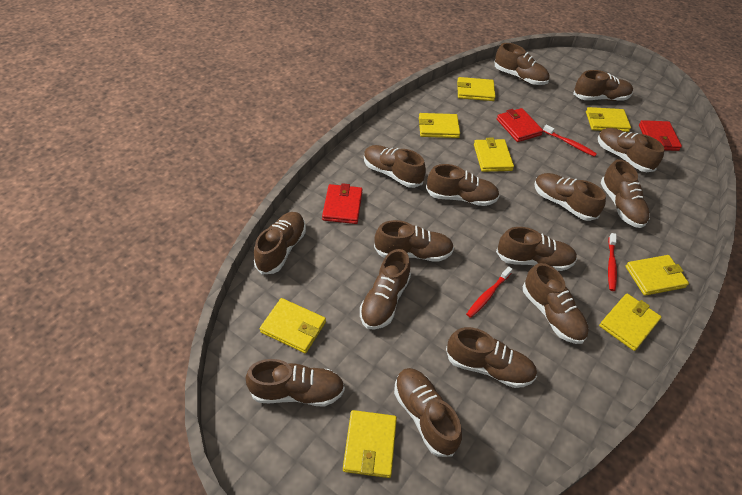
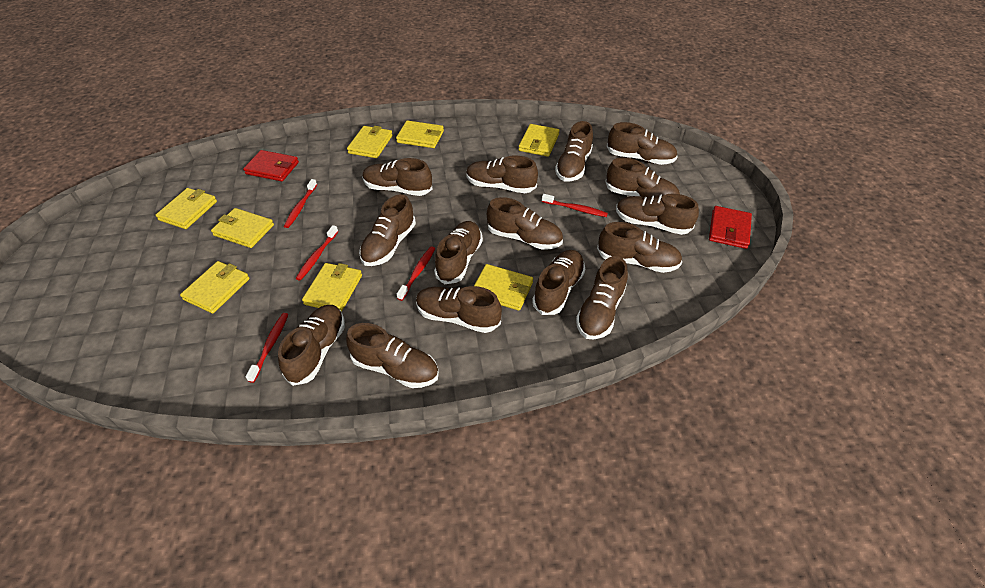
red toothbrush: [466,266,513,318] [543,125,597,157] [608,233,617,291] = 3 -> [246,313,289,383] [284,179,317,228] [296,225,338,281] [397,246,435,301] [542,194,608,217] = 5
red wallet: [322,183,363,224] [497,108,543,142] [639,120,682,151] = 3 -> [243,150,299,181] [709,206,752,249] = 2

